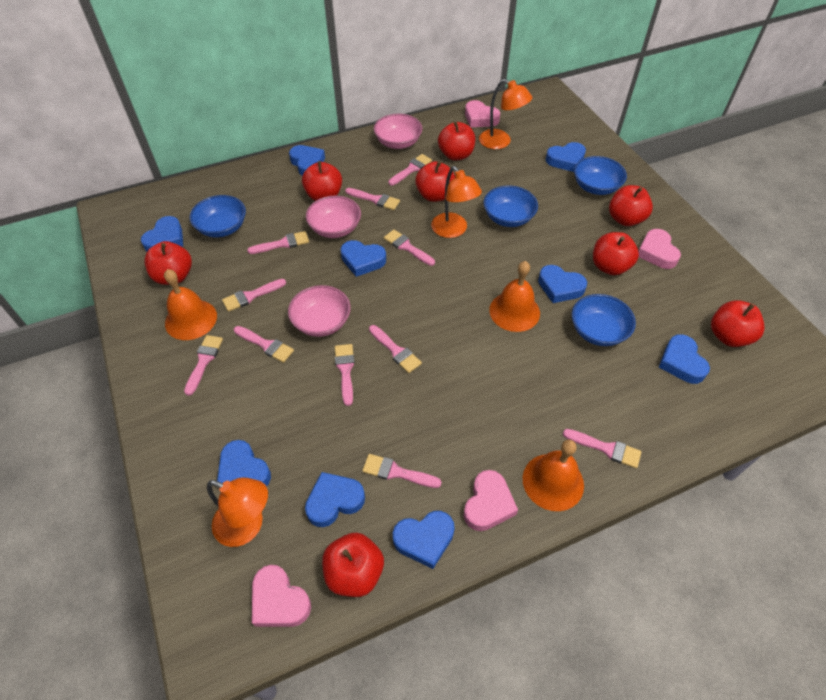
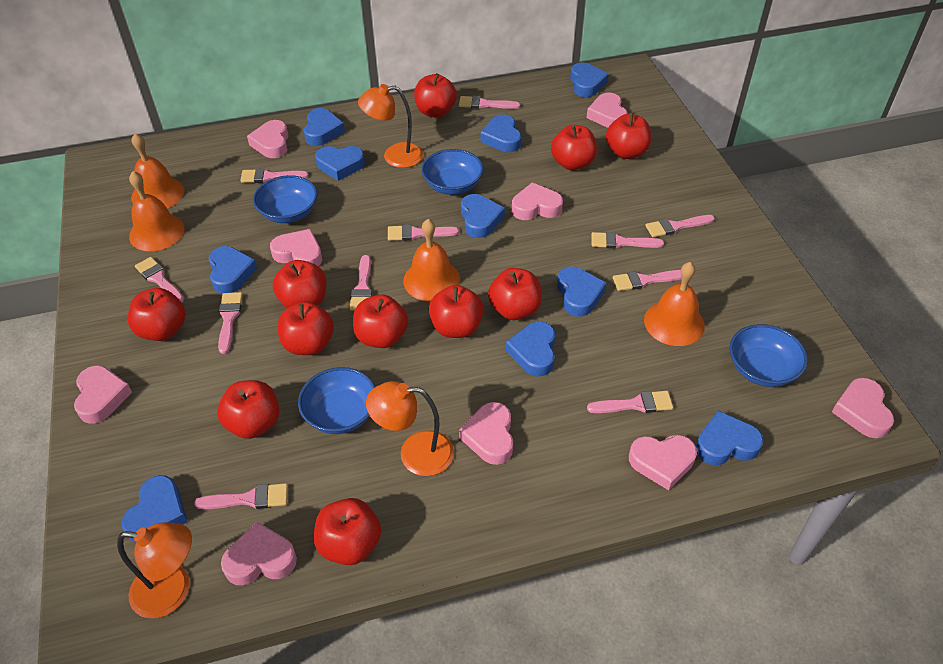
blue heart: [141,216,183,252] [217,440,271,486] [289,145,325,176] [305,472,365,527] [341,240,386,277] [392,511,455,569] [538,265,587,303] [546,142,586,172] [659,334,710,384] = 9 -> [121,475,188,543] [208,246,257,294] [304,108,345,146] [315,146,365,181] [461,194,505,238] [480,114,521,152] [506,321,555,376] [557,267,606,316] [570,62,609,97] [696,411,764,465] = 10
orange bell: [164,269,217,340] [489,261,540,332] [523,439,584,511] = 3 -> [129,171,185,251] [131,133,184,209] [403,219,461,301] [644,262,705,346] = 4
pink bowl: [288,285,351,337] [306,196,361,238] [374,114,423,149] = 3 -> none = 0
pink heart: [252,565,311,627] [464,470,518,531] [465,100,500,127] [638,229,681,269] = 4 -> [74,366,132,424] [221,522,297,585] [247,120,289,158] [270,229,322,266] [459,402,513,465] [512,183,563,220] [587,93,628,128] [629,435,697,490] [832,378,894,438] = 9
red apple: [144,241,192,285] [302,161,342,201] [322,533,384,597] [415,161,455,202] [438,121,475,160] [593,232,639,275] [609,185,653,226] [711,300,765,347] = 8 -> [128,288,186,341] [217,380,279,439] [273,260,327,308] [277,301,334,355] [314,498,381,565] [353,295,408,348] [414,73,457,117] [429,285,484,338] [488,268,542,320] [551,125,597,170] [606,113,651,159] = 11

